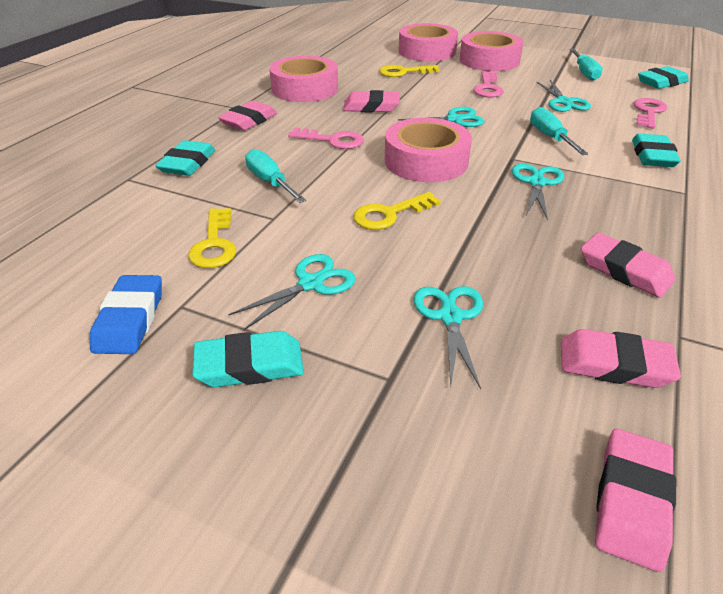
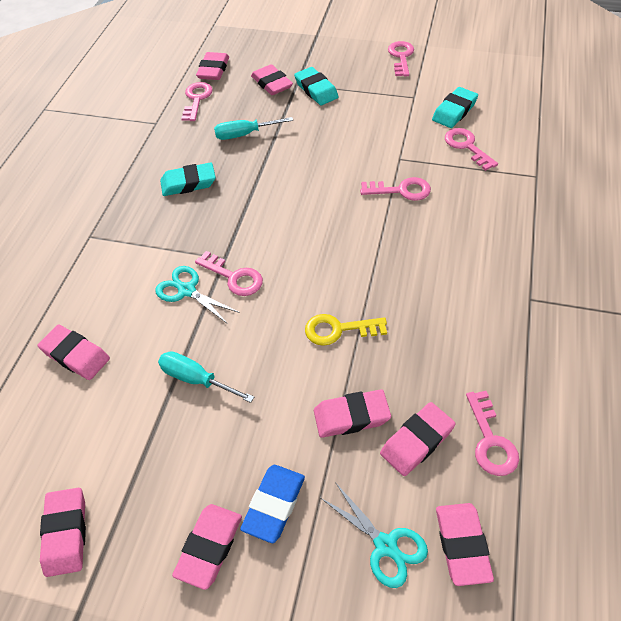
pink eraser: [218,101,277,131] [343,90,400,112] [561,329,681,388] [581,233,675,298] [595,429,676,572] = 5 -> [38,325,110,380] [40,488,86,577] [172,504,242,590] [196,52,229,80] [251,64,293,95] [314,389,391,438] [380,402,456,476] [436,503,494,586] = 8
pink key: [288,127,364,149] [473,71,504,97] [634,98,667,128] = 3 -> [181,82,213,121] [195,251,263,296] [360,177,431,201] [388,41,414,77] [445,128,498,171] [466,391,519,476] = 6
pink tape: [269,56,338,102] [385,118,472,182] [398,23,458,61] [459,31,524,71] = 4 -> none = 0
turquoise eraser: [155,140,215,176] [192,331,304,387] [632,134,681,167] [638,66,689,89] = 4 -> [160,163,216,196] [294,67,339,105] [432,87,478,128] = 3
turquoise scissors: [229,254,356,330] [398,107,484,127] [413,286,483,389] [512,163,564,220] [537,80,591,112] = 5 -> [155,266,240,324] [321,482,428,588] = 2
turquoise screwdriver: [245,149,306,203] [530,107,588,155] [570,49,603,81] = 3 -> [158,351,254,403] [214,117,293,140] = 2
yellow key: [188,208,236,268] [353,192,441,230] [379,65,440,77] = 3 -> [305,314,387,346] = 1

